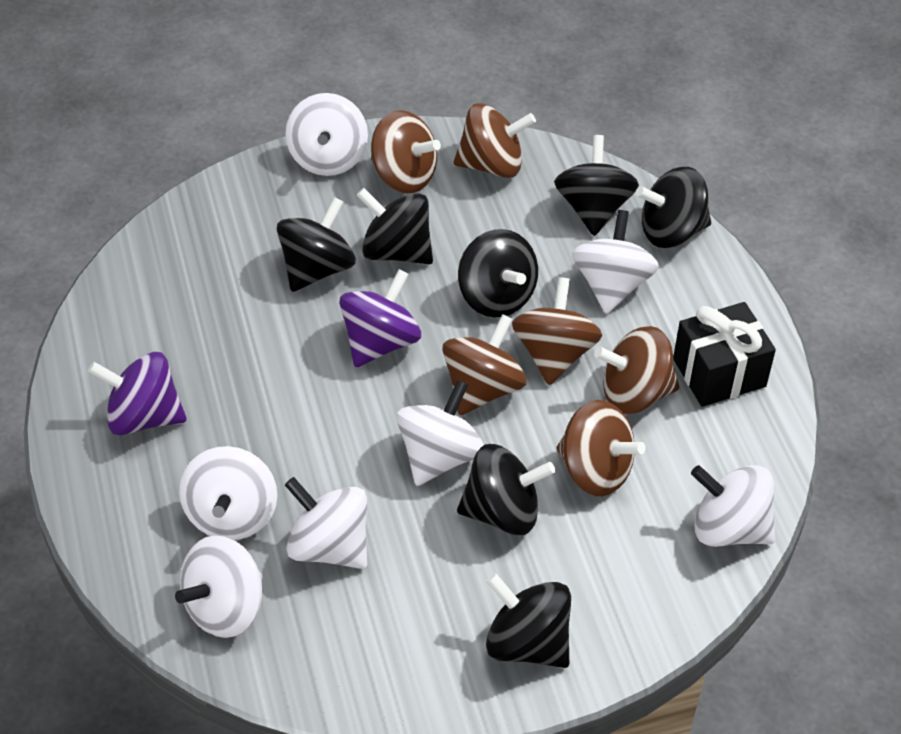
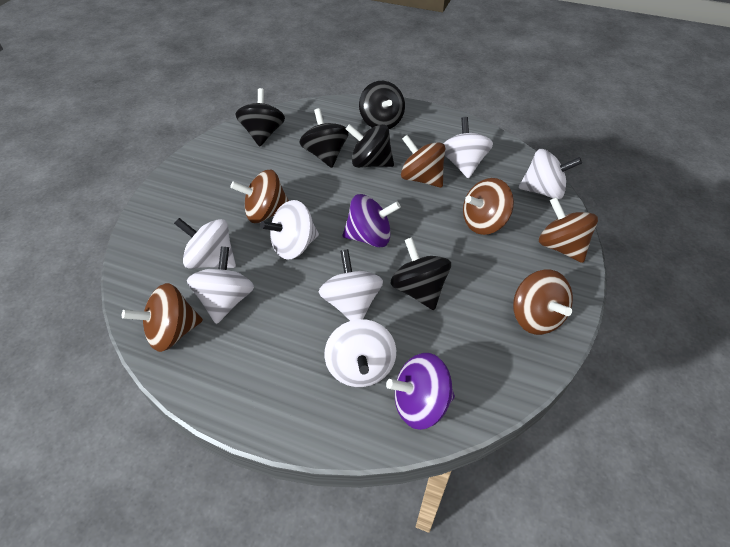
black gift: [673,302,776,407] = 1 -> none = 0
black spinning top: [277,197,356,292] [357,188,433,264] [457,444,555,535] [458,229,538,318] [486,573,571,668] [554,135,639,236] [636,167,711,248] = 7 -> [235,88,285,146] [299,108,349,168] [346,124,394,168] [359,81,405,129] [390,237,451,310] = 5

